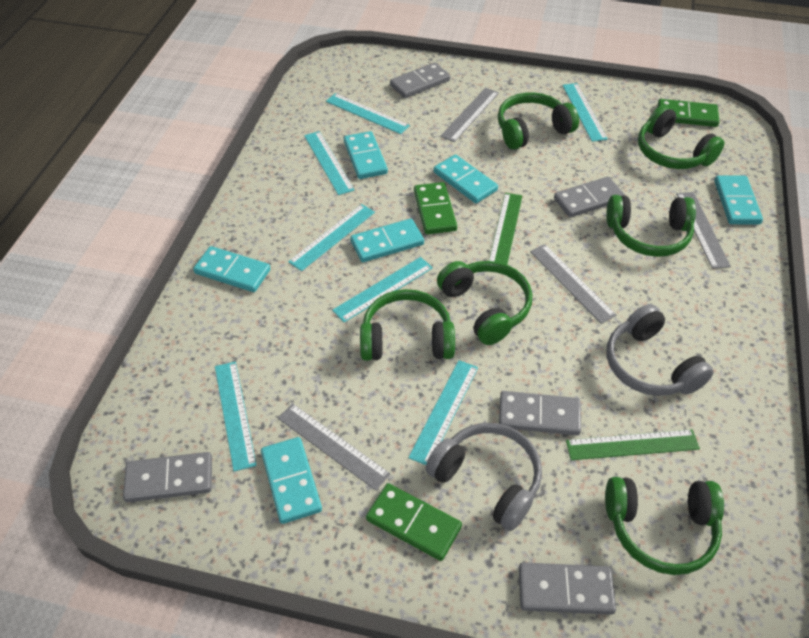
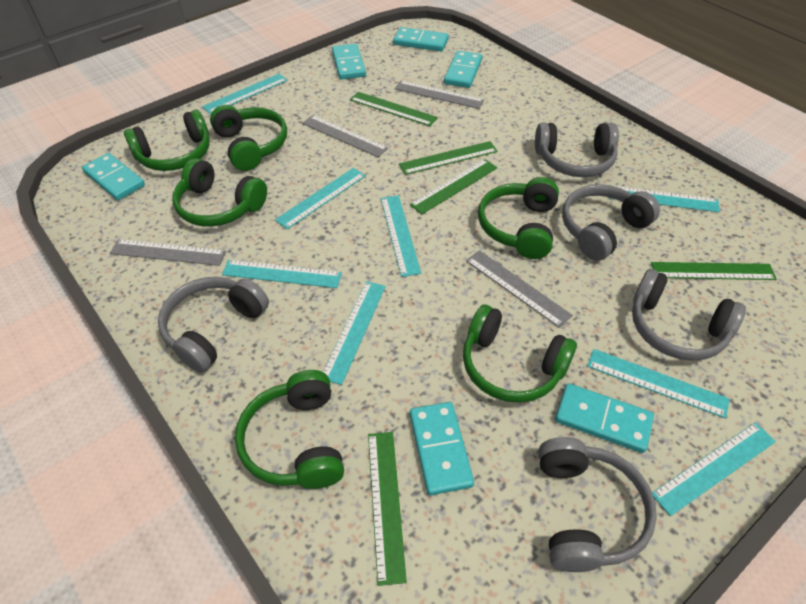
green domino: [366,483,462,561] [414,182,457,234] [658,99,720,127] = 3 -> none = 0
green ruler: [489,193,523,265] [566,429,700,460] = 2 -> [350,92,438,126] [368,432,407,586] [399,141,498,175] [410,159,498,214] [651,262,777,280] = 5
grey domino: [123,452,212,502] [390,62,450,98] [499,391,581,435] [519,562,616,615] [554,177,625,218] = 5 -> none = 0
grey headphones: [425,423,542,531] [606,304,714,396] = 2 -> [158,277,269,373] [535,123,619,177] [538,437,657,572] [562,184,660,261] [632,269,746,361] = 5
turquoise ruler: [215,361,257,471] [288,204,375,271] [304,131,355,195] [326,93,410,134] [332,257,433,322] [408,360,478,465] [562,83,608,142] = 7 -> [202,74,288,114] [222,260,342,288] [275,168,366,229] [323,281,386,385] [381,195,421,277] [587,349,730,418] [608,185,720,212] [652,422,776,516] = 8

